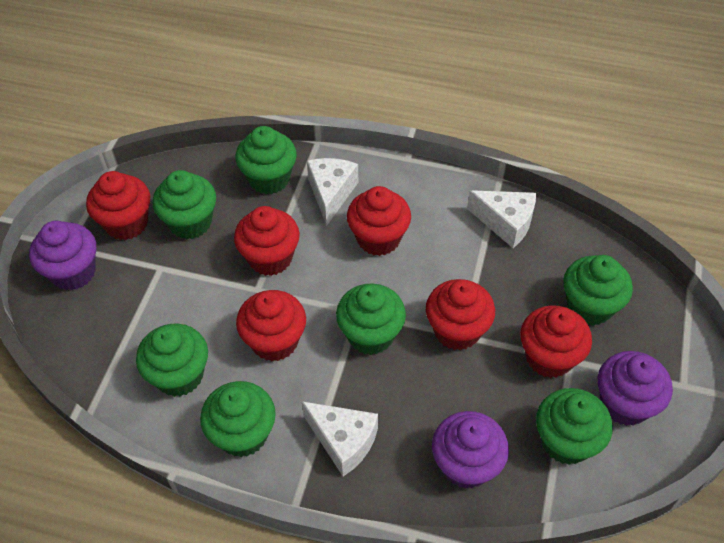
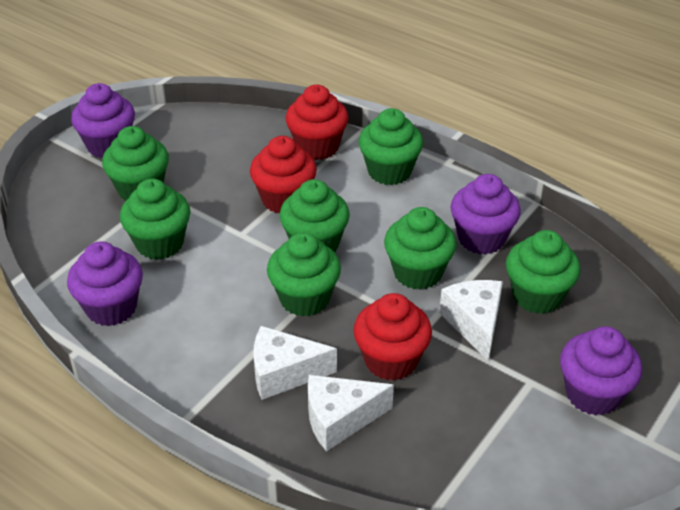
purple cupcake: [29,221,96,290] [432,411,509,489] [598,351,673,426] = 3 -> [67,241,143,326] [71,83,135,158] [451,174,521,255] [560,326,642,416] = 4
red cupcake: [86,171,150,240] [234,206,300,276] [236,290,306,361] [347,186,411,256] [426,279,495,351] [520,305,592,378] = 6 -> [250,136,317,214] [285,85,349,160] [353,293,432,381] = 3

